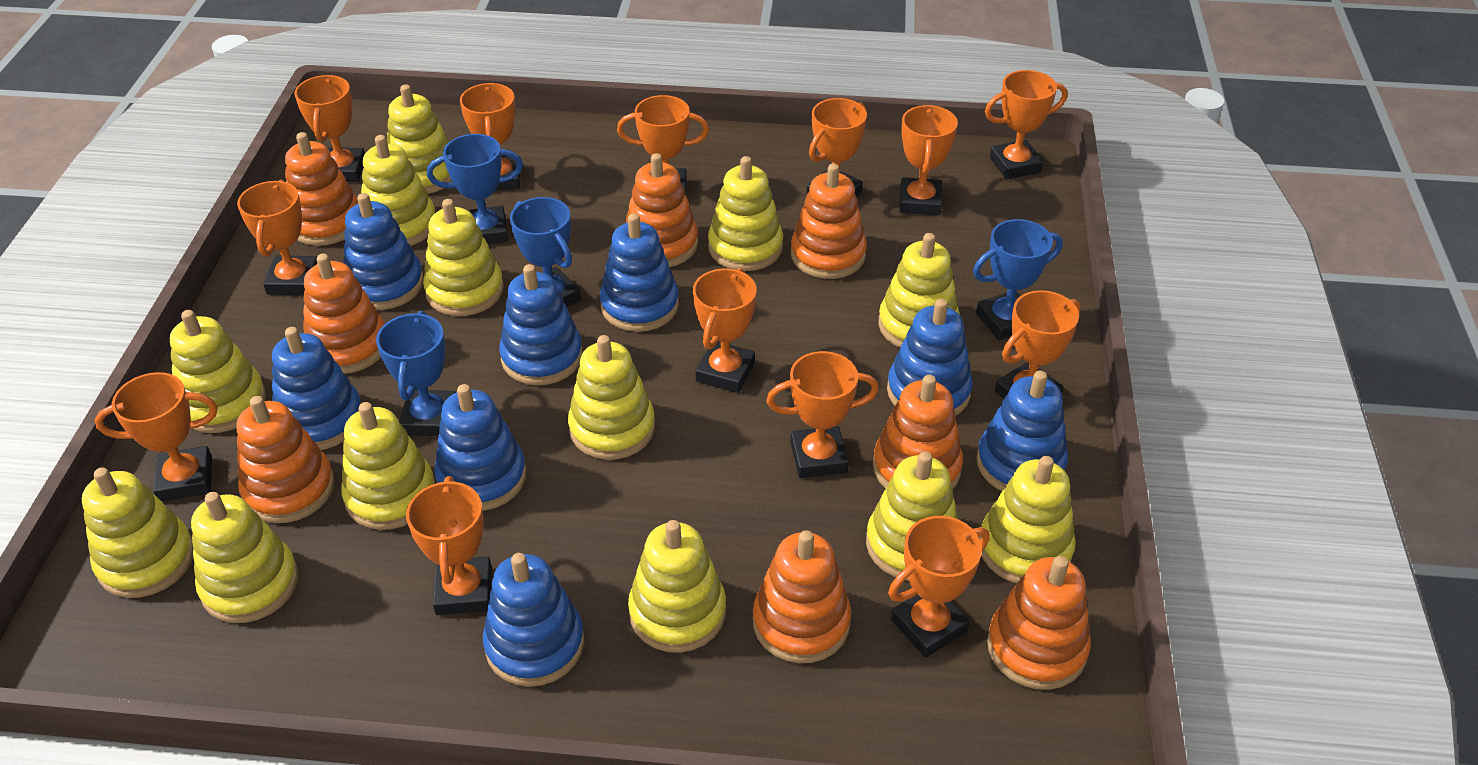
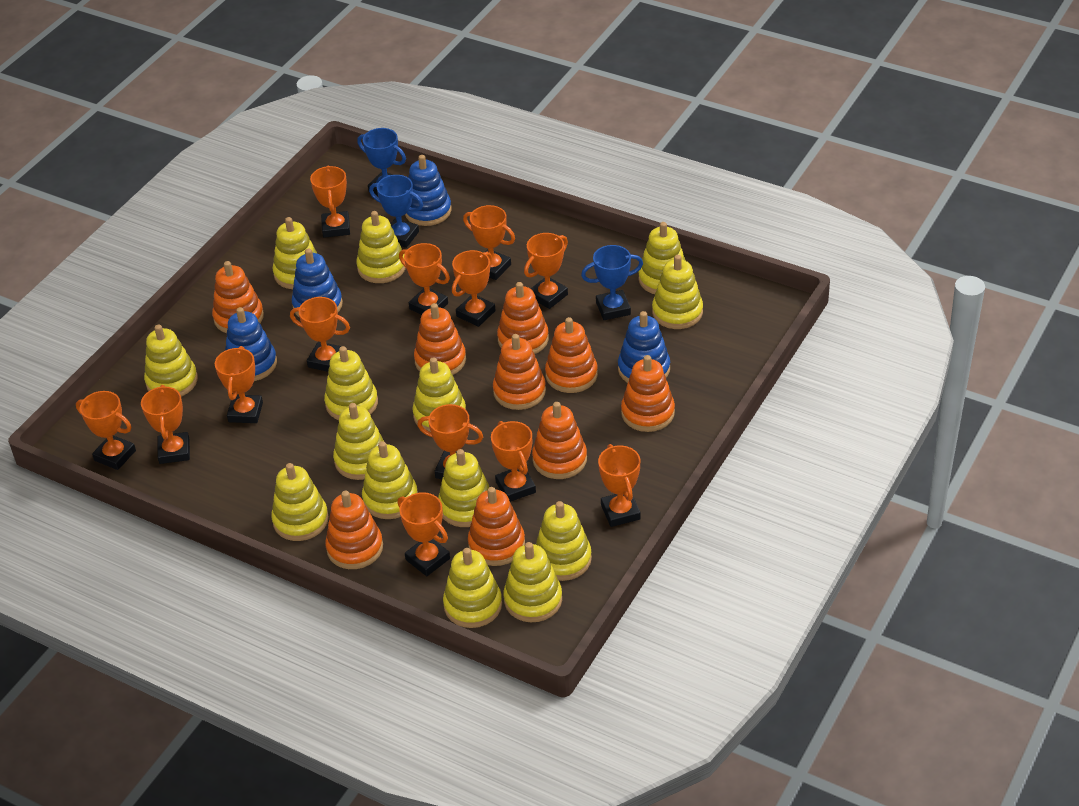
blue stacking toy: [272,327,361,450] [343,193,424,310] [435,384,527,511] [483,553,584,687] [499,264,583,385] [600,213,679,332] [887,299,973,415] [977,371,1068,491] = 8 -> [225,307,277,381] [292,248,343,318] [405,155,452,226] [618,311,670,383] = 4
blue trophy: [376,311,456,436] [427,134,523,244] [510,197,581,307] [973,219,1063,340] = 4 -> [357,128,406,195] [369,175,423,248] [581,245,643,320] = 3
orange stacking toy: [236,396,334,523] [285,132,358,246] [303,254,385,374] [626,153,698,267] [753,530,851,663] [791,164,867,279] [873,375,963,489] [987,556,1091,690] = 8 -> [212,261,264,333] [325,491,383,569] [414,303,466,375] [468,487,525,566] [493,334,546,410] [497,282,549,354] [532,402,587,479] [545,317,598,393] [621,355,675,432] = 9
yellow stacking toy: [82,467,193,598] [170,310,266,433] [191,492,298,623] [341,402,435,530] [361,135,435,246] [387,84,452,194] [423,199,504,316] [568,335,655,460] [628,520,726,653] [708,156,783,271] [866,451,958,581] [878,233,960,348] [979,456,1076,584] = 13 -> [144,324,198,397] [271,463,329,541] [273,217,317,289] [324,346,378,420] [333,403,384,480] [356,211,406,283] [362,441,418,519] [412,357,466,432] [438,449,489,527] [443,548,502,628] [503,542,562,622] [535,501,592,581] [638,222,686,294] [652,255,703,329] = 14

